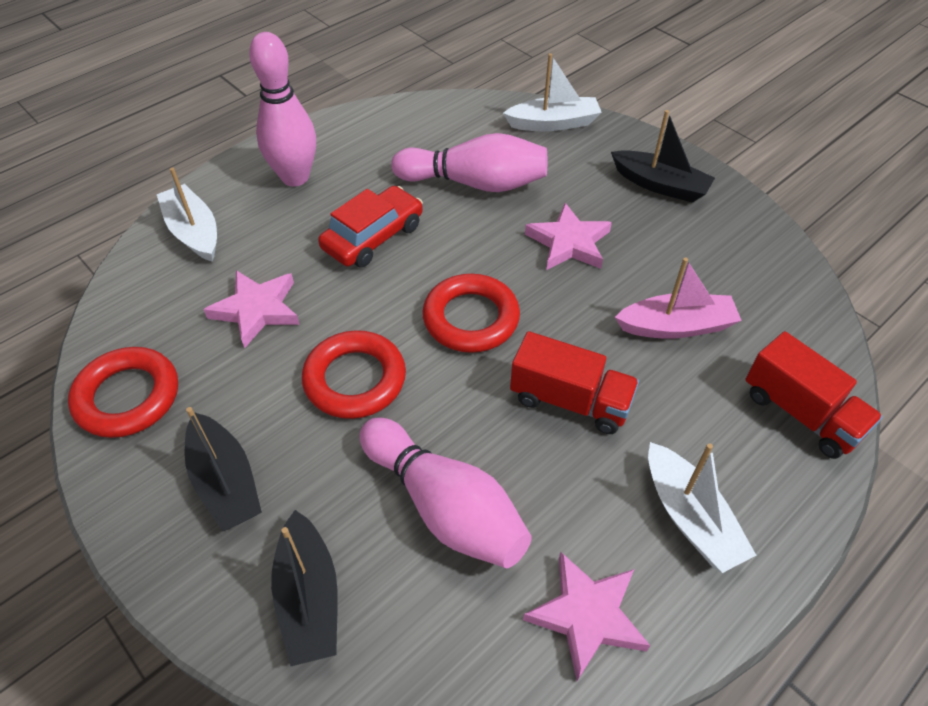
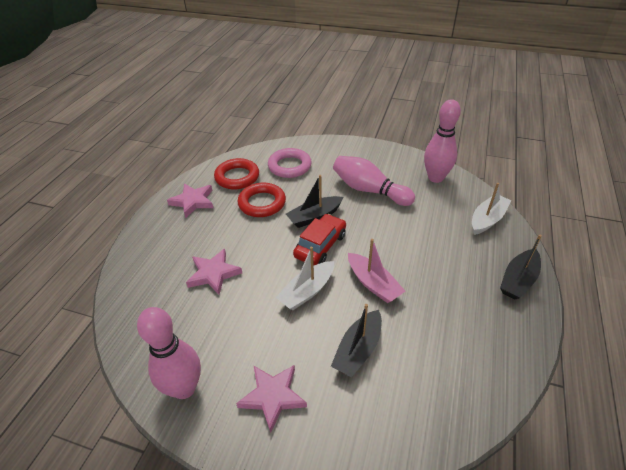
pink ring: none = 0 -> [268,148,312,178] = 1
red ring: [68,347,178,438] [302,330,406,419] [422,274,520,353] = 3 -> [214,158,259,189] [237,183,286,217] = 2
red truck: [510,331,639,434] [745,331,883,459] = 2 -> none = 0
white boat: [157,168,217,262] [503,53,602,131] [648,442,756,573] = 3 -> [275,247,334,310] [472,183,512,235] = 2

